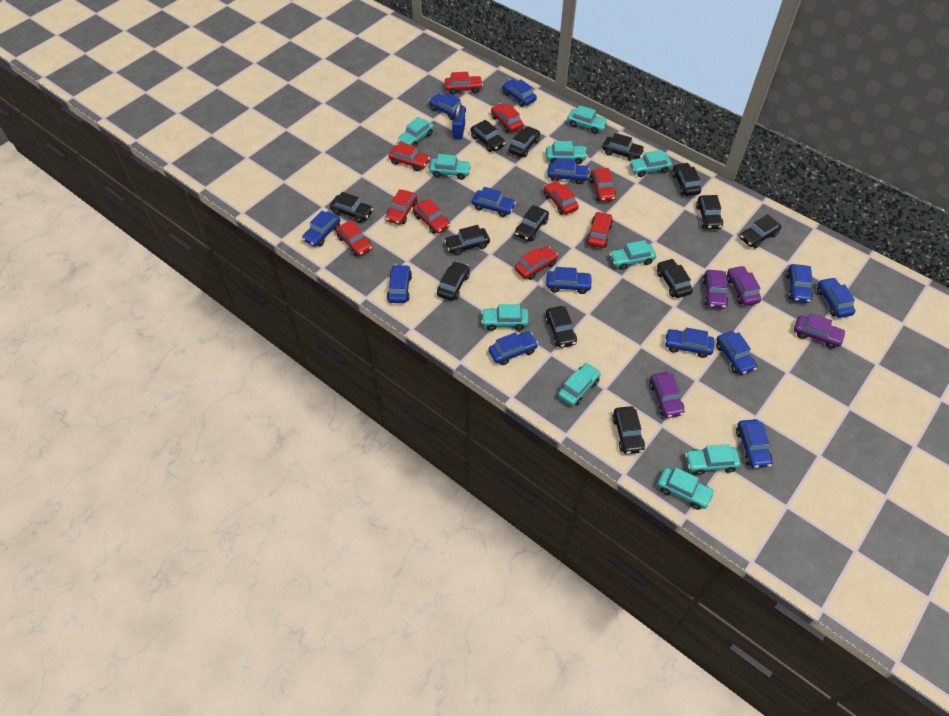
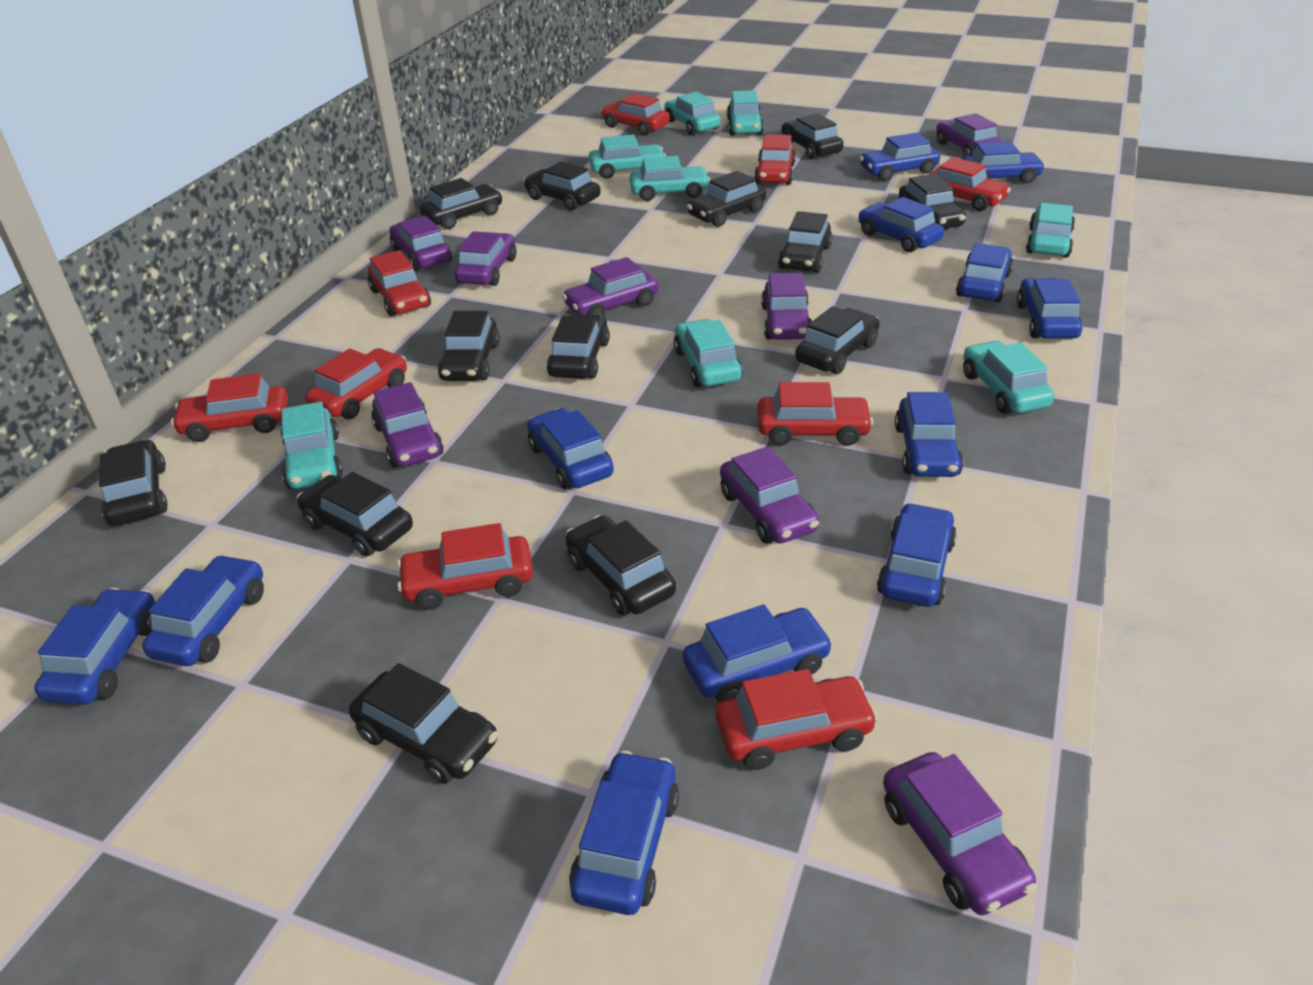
blue car: [302,210,340,247] [387,264,412,303] [429,93,466,120] [472,187,516,217] [489,332,538,365] [502,79,537,107] [546,267,593,294] [547,158,590,184] [665,328,714,358] [716,331,757,375] [736,419,773,468] [786,264,813,303] [817,277,855,318] = 13 -> [34,588,155,705] [142,554,264,666] [527,408,614,490] [569,751,679,915] [683,605,833,702] [858,197,944,252] [859,133,940,181] [877,503,957,607] [895,392,963,477] [956,243,1013,302] [961,141,1045,183] [1017,278,1082,338] = 12
blue padlock: [452,103,465,139] = 1 -> none = 0
purple car: [649,372,685,418] [703,270,728,309] [726,266,761,306] [794,313,846,349] = 4 -> [371,382,444,468] [389,215,452,271] [454,231,517,286] [562,257,658,316] [720,446,819,544] [761,273,812,340] [883,752,1037,915] [936,113,1003,156] = 8
red car: [336,220,373,256] [386,189,417,225] [388,142,430,171] [413,199,450,234] [445,72,483,95] [491,103,523,133] [515,246,558,280] [544,181,579,215] [586,211,613,248] [590,168,616,202] = 10 -> [171,373,288,442] [305,348,407,419] [368,250,431,316] [397,523,533,610] [601,93,670,135] [715,669,878,770] [754,134,796,185] [757,382,873,446] [928,157,1011,211] = 9
turquoise car: [398,117,434,146] [429,154,471,180] [481,304,529,331] [546,141,587,164] [558,363,601,406] [567,105,608,134] [610,240,656,270] [629,150,672,177] [657,468,715,510] [685,444,741,475] = 10 -> [281,402,343,489] [589,134,666,179] [630,156,710,201] [665,92,721,135] [674,319,743,387] [727,90,764,136] [963,341,1054,414] [1026,203,1075,258] = 8

